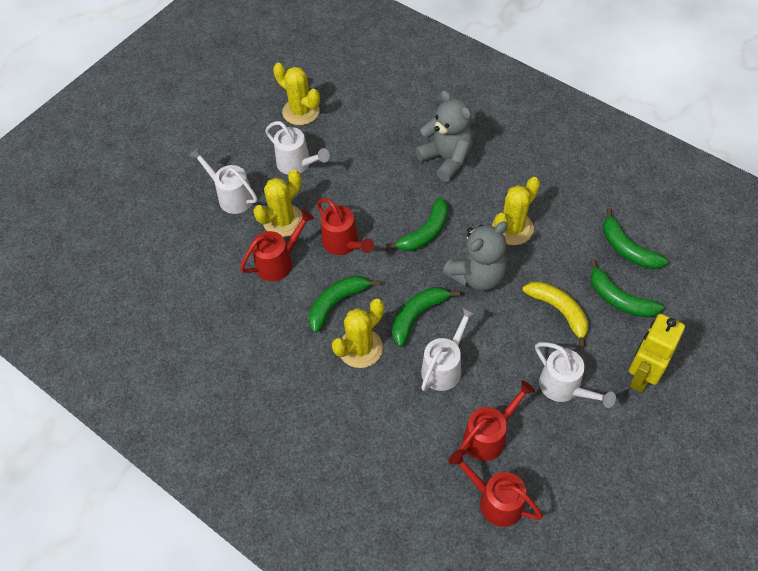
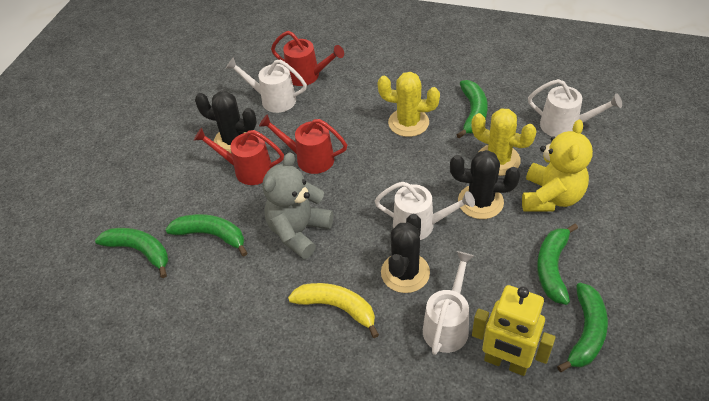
black cactus: none = 0 -> [195,91,257,154] [381,214,430,293] [450,150,520,219] = 3
grey teddy bear: [415,90,473,182] [443,221,508,291] = 2 -> [262,152,333,259] = 1
red watering can: [240,210,314,282] [317,198,374,255] [449,450,543,527] [458,381,535,461] = 4 -> [194,128,284,185] [259,114,347,174] [271,31,344,86] = 3
yellow cactus: [253,170,302,237] [273,63,320,125] [332,299,384,368] [492,177,540,245] = 4 -> [378,72,440,137] [471,108,537,176] = 2
yellow teddy bear: none = 0 -> [522,120,593,212] = 1

